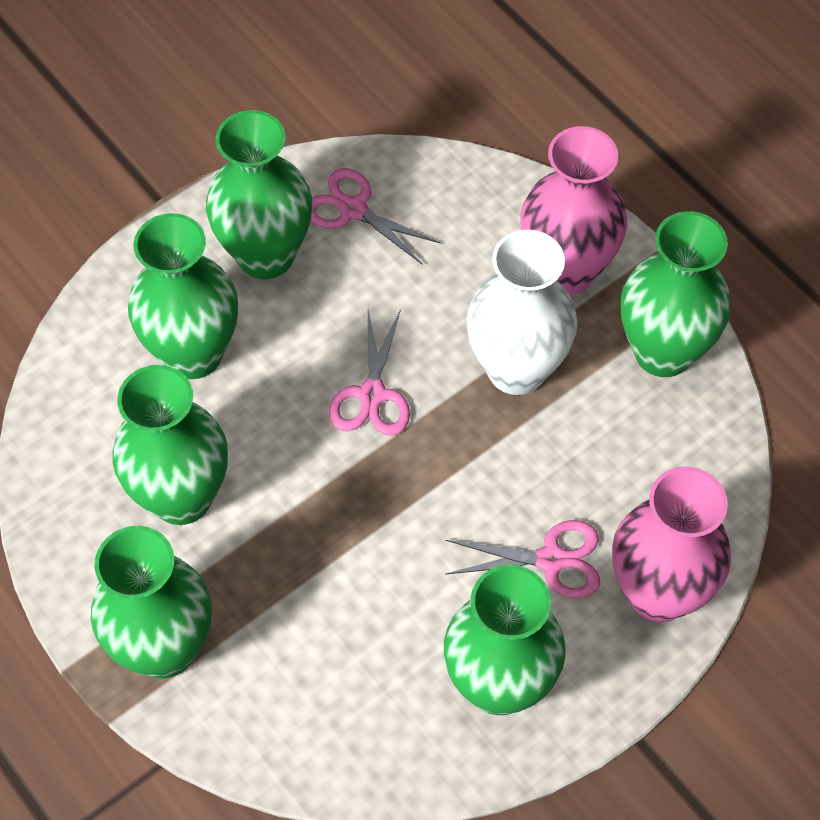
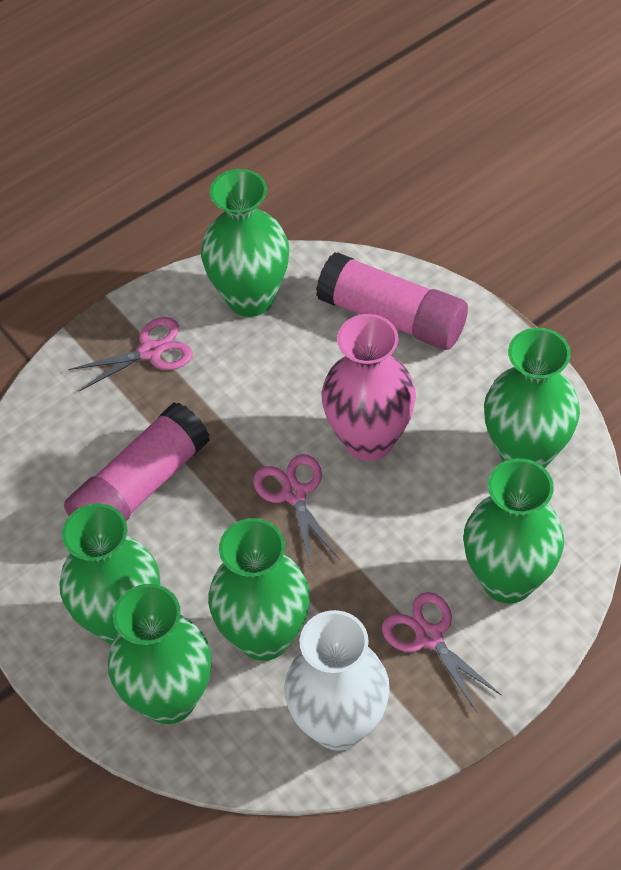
pink glue stick: none = 0 -> [64,402,210,521] [316,252,468,350] = 2
pink vase: [520,126,627,295] [612,467,731,622] = 2 -> [322,314,416,461] = 1

